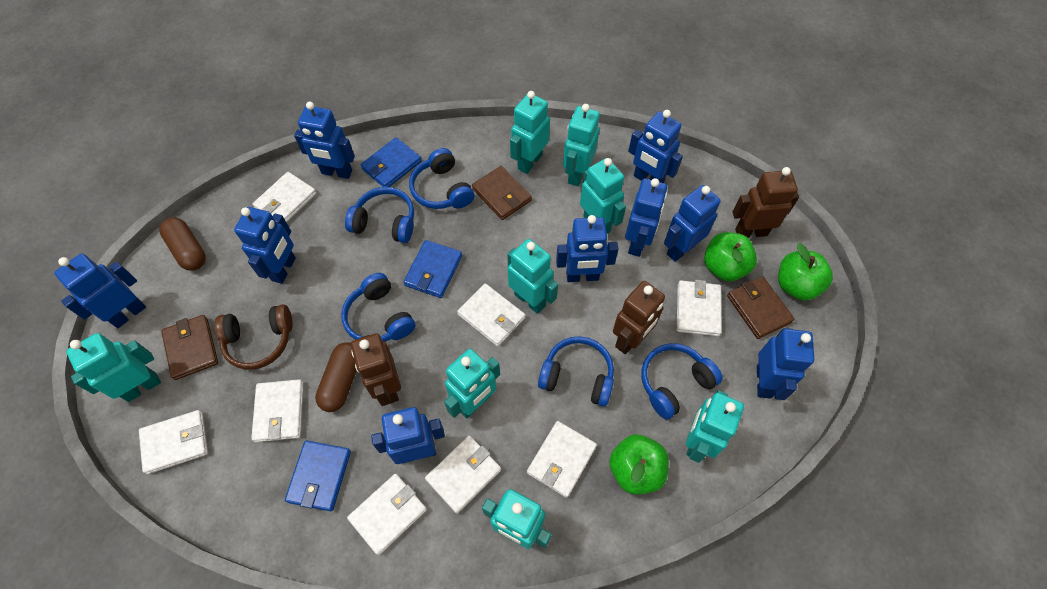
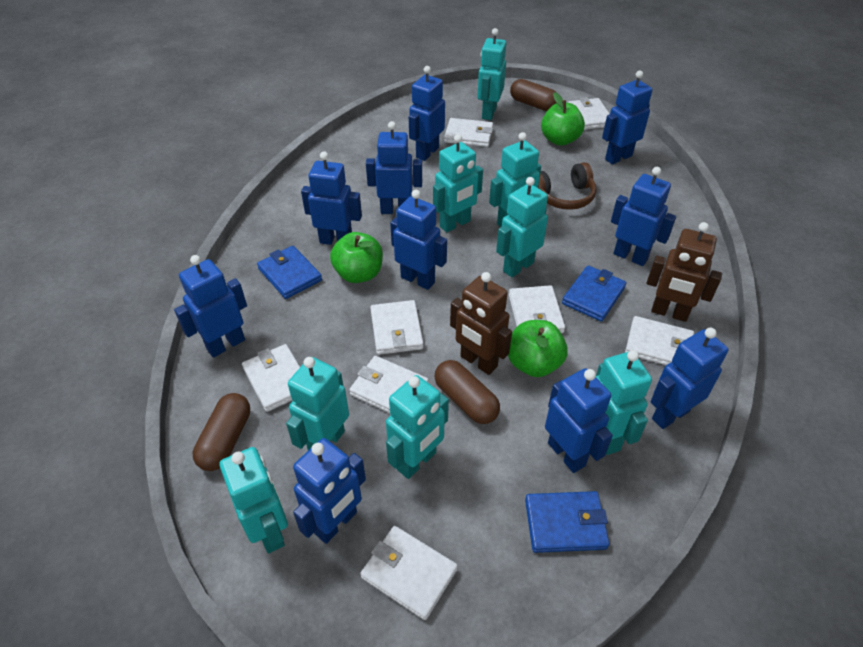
blue headphones: [341,273,415,342] [345,187,414,243] [409,148,474,209] [538,336,614,407] [641,343,723,420] = 5 -> none = 0
blue robot: [54,254,146,328] [234,207,296,284] [294,102,355,179] [371,407,445,464] [556,215,618,282] [625,178,667,257] [628,110,683,183] [664,185,721,262] [757,328,814,400] = 9 -> [174,255,247,358] [293,438,366,544] [301,151,362,245] [366,121,422,214] [390,190,447,290] [409,66,445,161] [545,368,613,473] [602,71,653,164] [611,167,676,266] [651,327,728,429] = 10
brown capsule: [159,217,206,271] [315,342,357,412] = 2 -> [193,393,250,471] [434,360,500,424] [510,79,557,111] = 3
brown robot: [351,333,401,406] [613,281,665,354] [733,167,799,238] = 3 -> [450,272,512,375] [647,222,722,322] = 2
brown wallet: [161,315,218,380] [472,166,532,220] [727,277,795,339] = 3 -> none = 0

